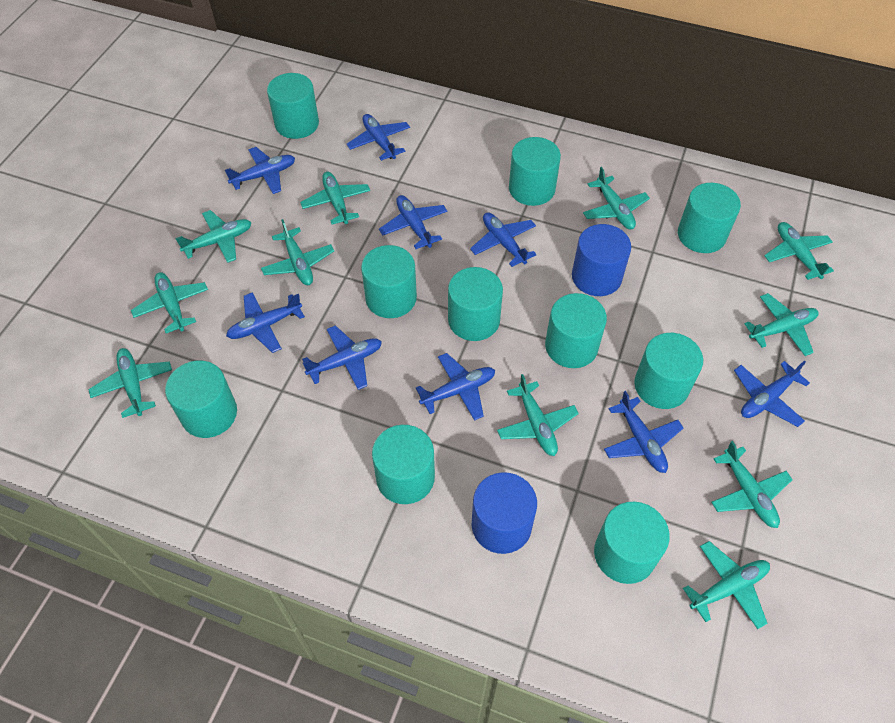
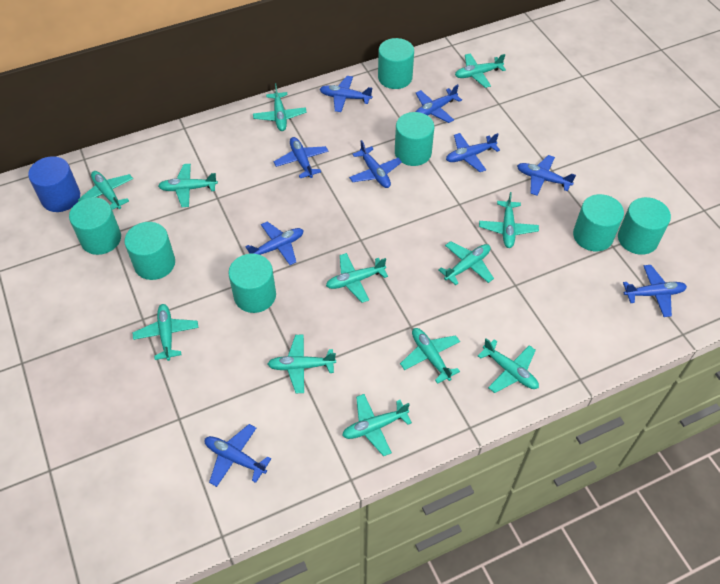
blue cylinder: [472,472,537,554] [572,224,631,296] = 2 -> [28,156,80,212] = 1
turquoise cylinder: [165,361,237,438] [267,73,319,139] [361,245,417,318] [372,425,435,504] [448,267,503,341] [509,137,561,206] [545,293,607,368] [594,502,670,584] [634,333,703,409] [678,183,741,253] = 10 -> [69,197,121,255] [124,222,175,280] [228,254,276,313] [378,38,414,89] [395,112,434,166] [573,194,624,251] [618,197,671,255] = 7
turquoise plane: [88,348,172,418] [131,272,208,333] [175,210,252,263] [261,219,334,285] [300,172,370,225] [497,374,579,456] [583,167,650,230] [683,541,770,629] [711,441,793,528] [744,293,819,356] [764,222,834,280] = 11 -> [78,171,133,210] [133,304,198,361] [158,164,218,207] [253,83,307,131] [268,334,336,393] [326,253,388,303] [342,394,412,456] [400,328,460,384] [438,241,494,285] [455,53,506,88] [478,338,539,393] [479,192,539,248] = 12

